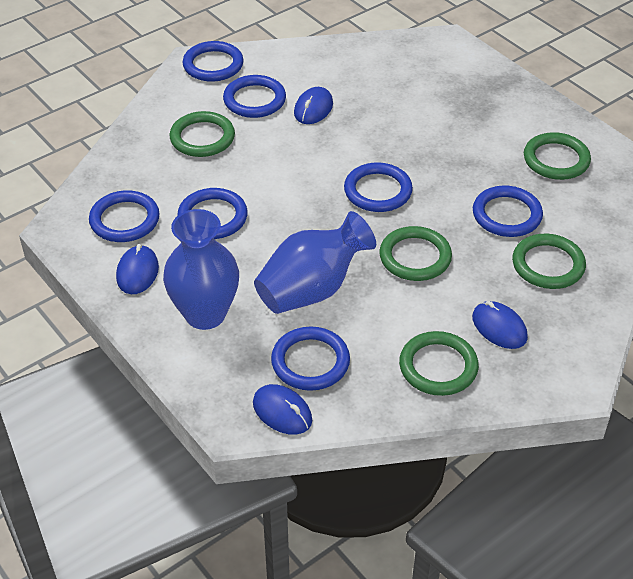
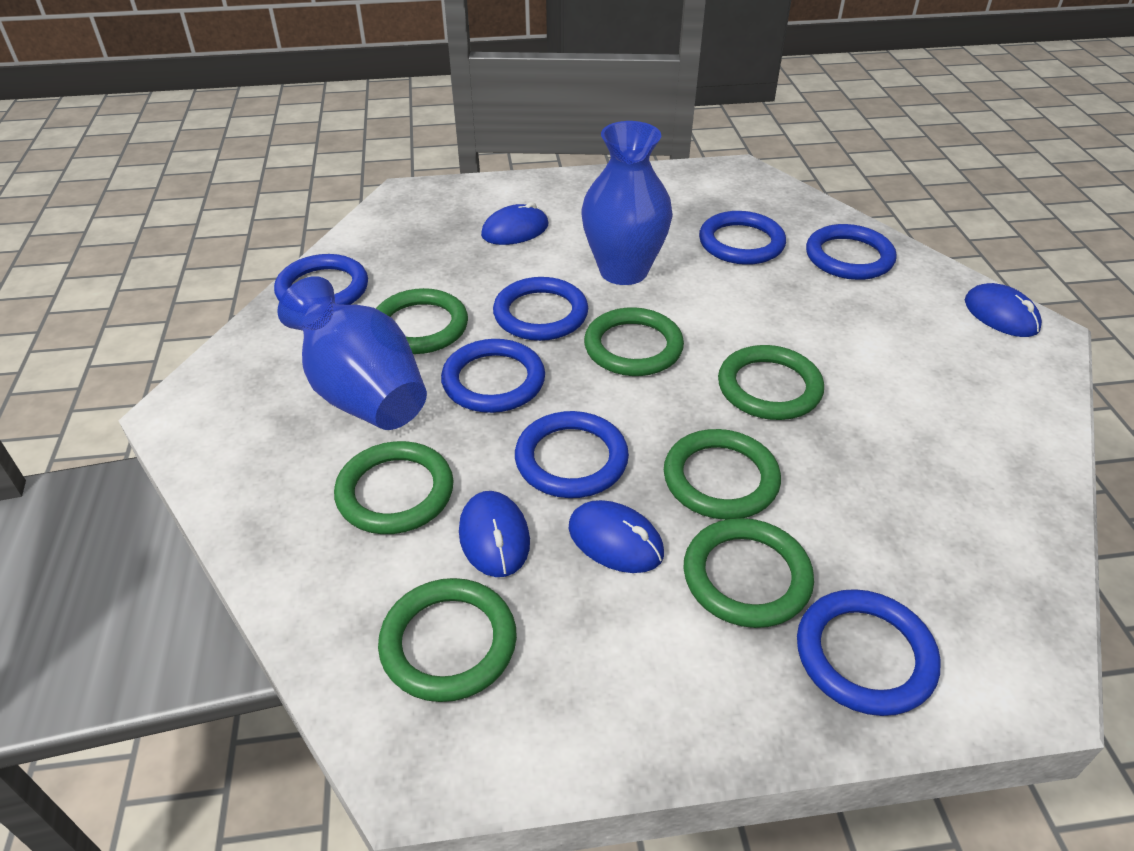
green ring: [169,111,235,157] [379,226,452,281] [399,331,479,396] [512,234,586,289] [524,132,591,180] = 5 -> [334,441,454,534] [376,288,468,354] [378,578,517,702] [584,307,684,376] [664,429,781,520] [683,518,814,628] [718,345,824,420] = 7

